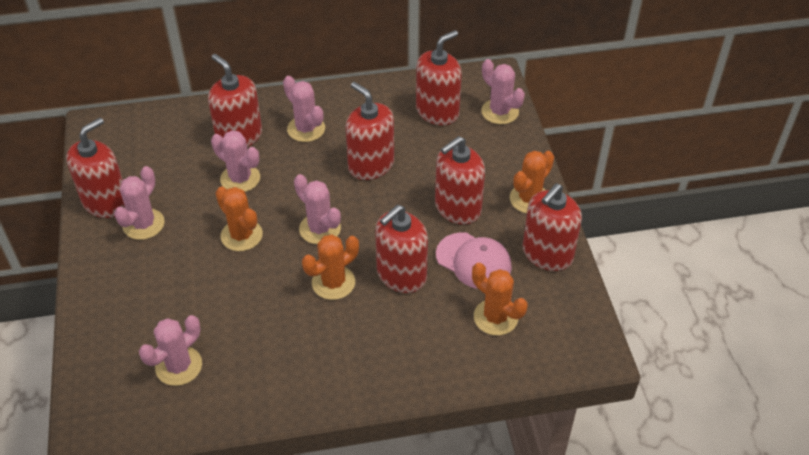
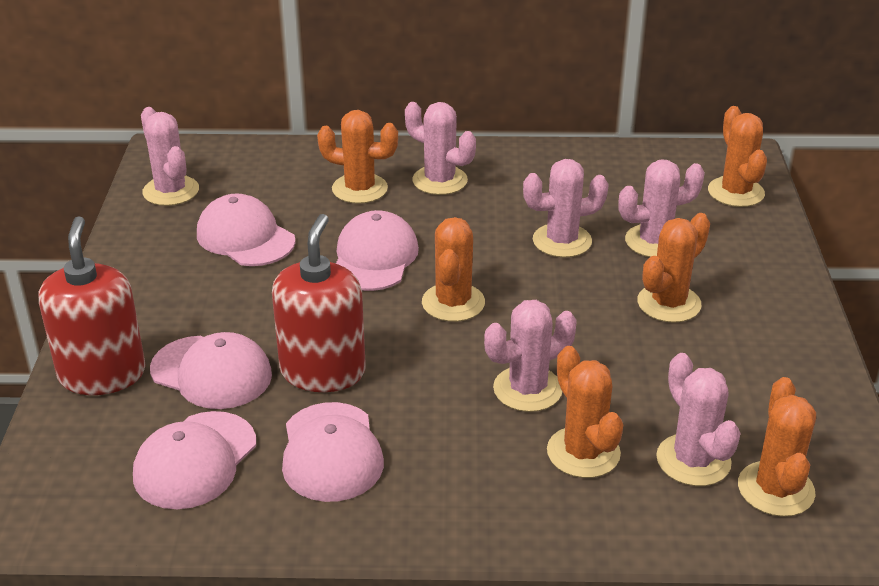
orange cactus: [215,187,263,251] [302,234,359,300] [472,262,528,336] [510,151,554,213] = 4 -> [317,110,398,204] [422,217,485,322] [547,346,623,478] [637,213,710,323] [708,106,767,207] [738,377,816,517] = 6
pink cap: [436,232,512,289] = 1 -> [133,411,256,509] [150,332,272,409] [197,194,296,266] [282,402,384,502] [336,210,419,291] = 5
red soap dispenser: [66,118,125,218] [208,54,262,147] [346,82,394,180] [375,205,428,293] [416,30,462,125] [435,136,485,225] [523,183,582,271] = 7 -> [39,216,146,395] [272,214,366,392] = 2

